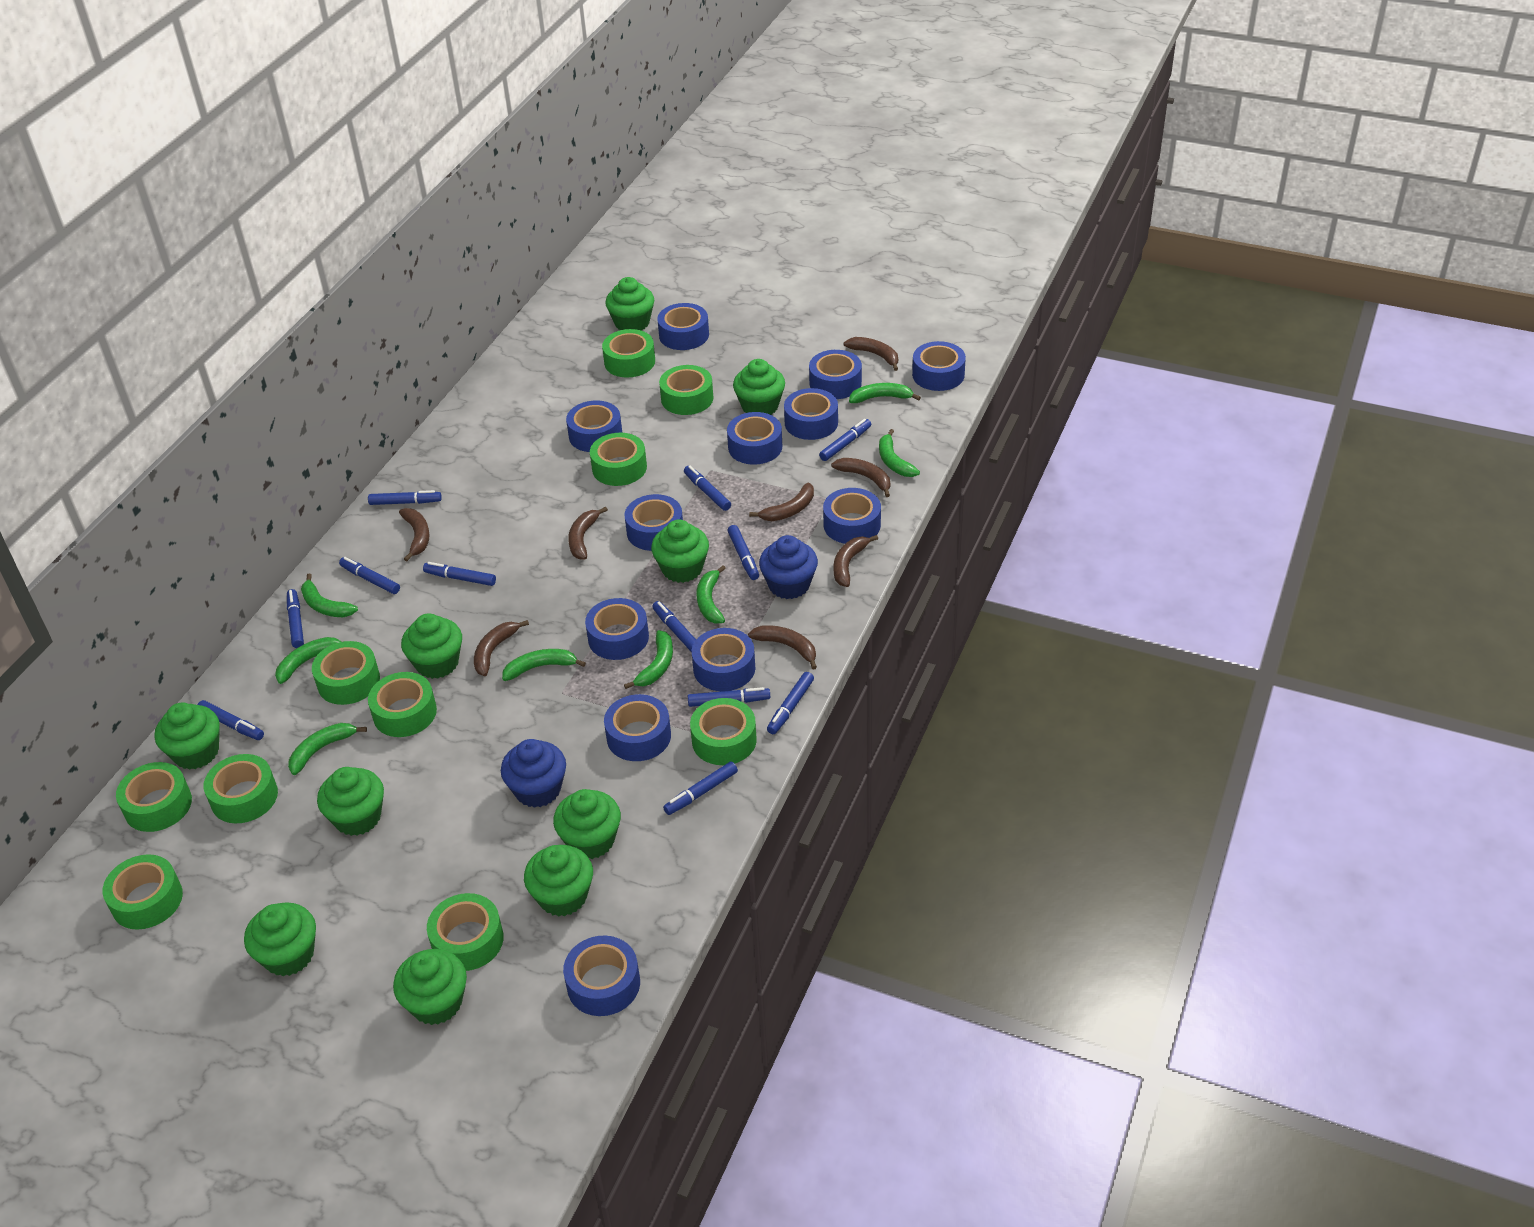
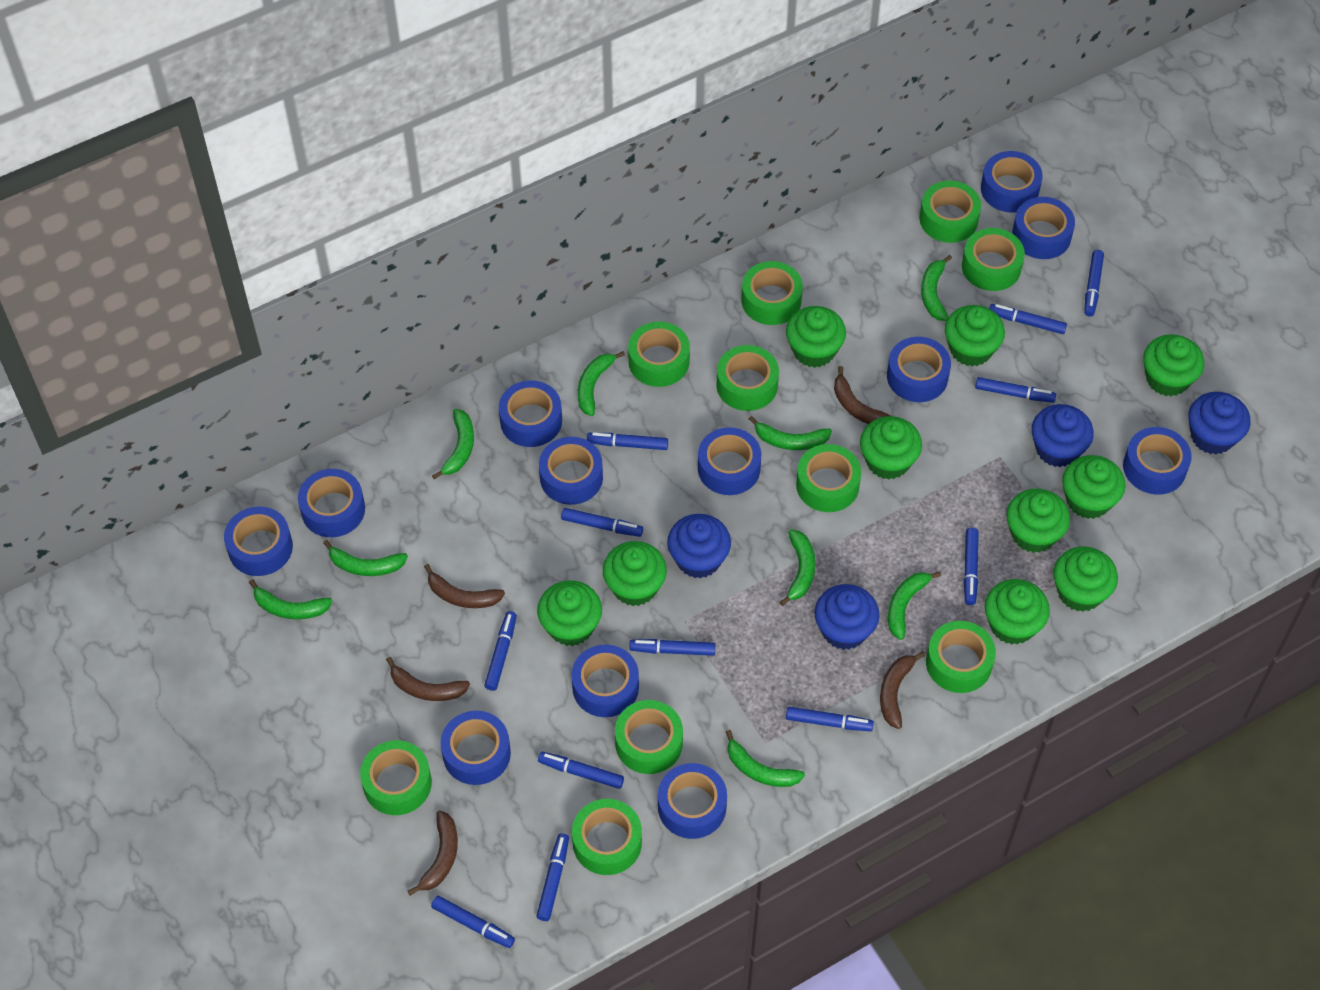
blue cupcake: [501,739,566,808] [759,535,818,599] = 2 -> [667,514,731,578] [814,584,879,650] [1032,404,1094,467] [1188,392,1250,455] = 4
brown banana: [399,508,430,561] [474,620,529,676] [568,506,608,560] [748,625,817,670] [749,482,814,521] [831,458,890,497] [833,535,878,587] [843,337,898,371] = 8 -> [386,657,470,701] [407,810,458,896] [424,564,505,608] [834,366,890,424] [880,651,925,729] = 5
green banana: [275,637,342,684] [288,723,367,775] [301,574,358,617] [502,649,586,681] [624,630,673,689] [697,565,726,624] [849,383,921,403] [879,429,920,477] = 8 -> [249,579,333,619] [323,540,408,576] [432,409,474,479] [578,351,625,416] [726,730,805,787] [749,416,832,450] [780,529,815,606] [888,571,941,640] [921,255,952,321] = 9

